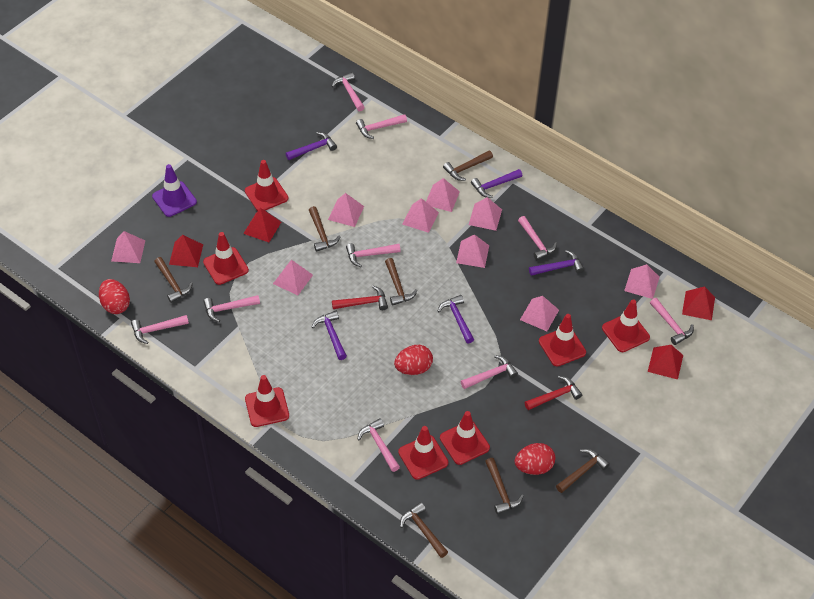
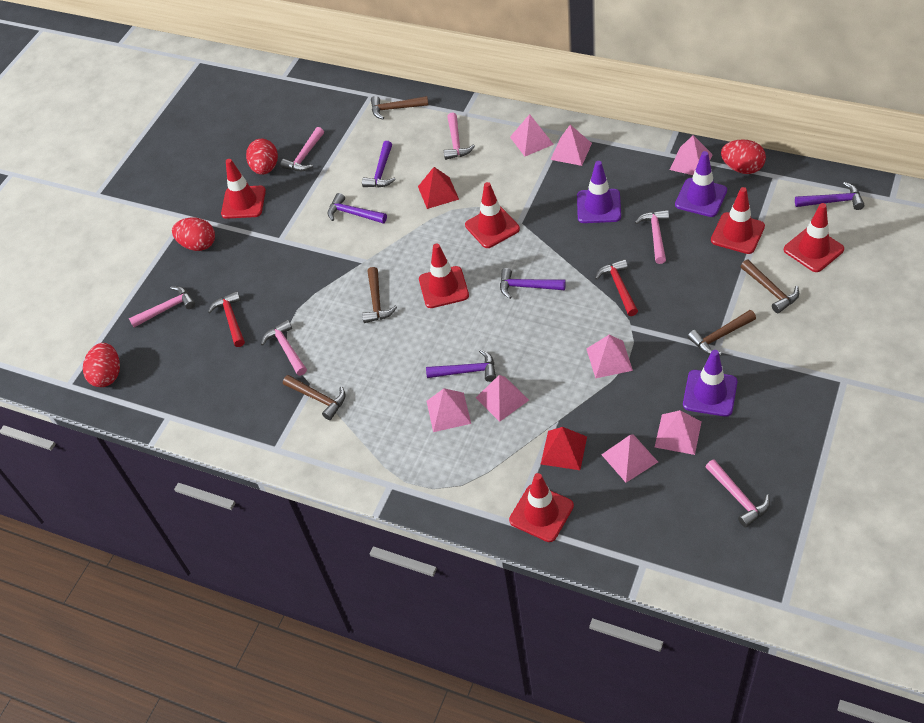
brown hammer: [154,257,193,303] [309,206,340,252] [385,258,417,305] [400,502,448,558] [443,151,493,181] [485,458,524,514] [556,449,610,493] = 7 -> [283,375,346,420] [362,267,397,323] [371,96,428,119] [688,310,756,355] [740,260,799,313] = 5
pink hammer: [131,315,189,344] [203,295,260,322] [331,72,365,111] [346,243,401,267] [356,114,407,139] [357,418,400,472] [461,355,518,389] [518,216,557,260] [650,298,694,345] = 9 -> [129,286,195,327] [261,320,307,376] [280,127,324,171] [444,113,475,160] [635,210,669,264] [705,459,770,527] = 6
pink pyramid: [111,231,145,263] [273,260,313,295] [328,193,364,227] [402,198,439,233] [426,178,460,212] [456,234,489,268] [469,197,502,231] [520,296,559,331] [624,264,660,299] = 9 -> [426,388,471,432] [476,375,529,422] [510,114,554,156] [550,125,592,166] [586,334,633,378] [601,434,658,483] [655,410,702,455] [670,135,713,175] = 8
purple traffic cone: [152,164,197,217] = 1 -> [577,161,621,223] [675,151,727,217] [683,350,737,417] = 3
red egg: [99,279,130,314] [394,345,433,375] [515,443,555,475] = 3 -> [83,343,120,387] [172,218,215,251] [246,139,278,175] [721,139,766,174] = 4
red pyramid: [169,235,203,267] [243,208,281,242] [648,345,683,380] [682,286,715,320] = 4 -> [418,167,459,209] [541,427,587,470] = 2
red traffic cone: [203,232,249,285] [245,160,288,211] [245,375,289,427] [398,426,448,480] [440,411,490,465] [539,314,586,367] [602,300,650,352] = 7 -> [221,159,266,219] [419,243,469,308] [465,182,520,248] [509,473,574,542] [711,187,765,254] [784,203,844,272] = 6

